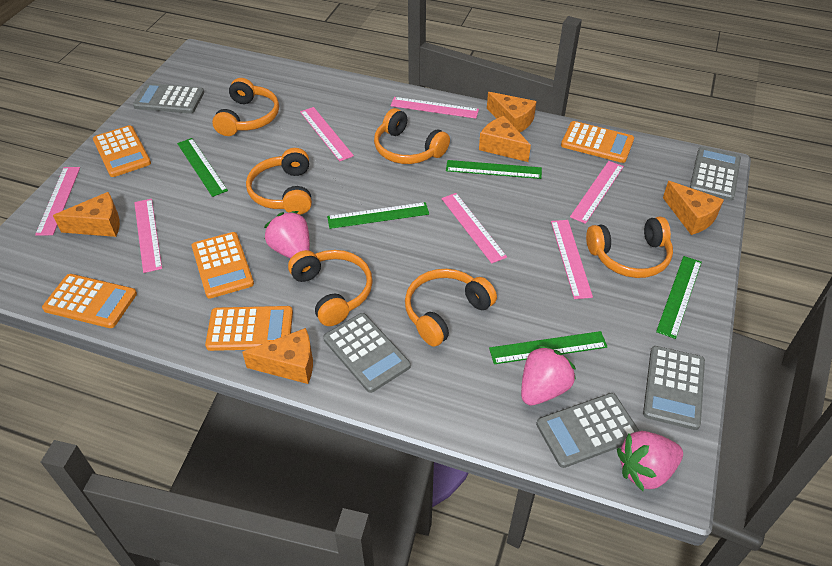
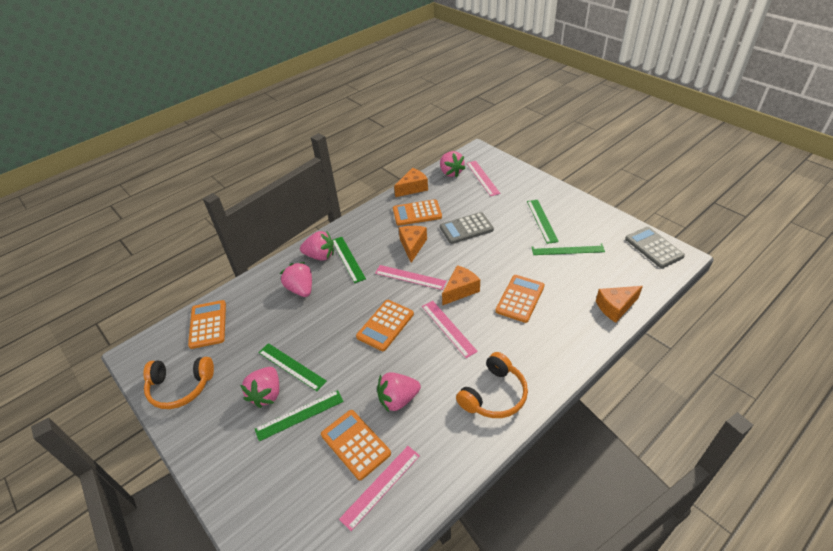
grey calculator: [133,83,204,114] [323,313,411,393] [536,393,639,468] [643,346,705,430] [690,147,741,201] = 5 -> [440,212,494,244] [625,227,685,268] = 2
orange cheese: [53,192,120,237] [242,328,313,384] [479,116,531,162] [487,92,537,133] [663,181,724,235] = 5 -> [394,168,428,197] [399,226,427,263] [442,265,480,306] [596,286,643,323] = 4
orange headphones: [212,78,279,136] [246,148,312,215] [288,250,373,326] [374,108,450,164] [405,269,497,347] [586,217,673,278] = 6 -> [143,357,214,409] [456,352,528,418] = 2
pink ruler: [35,167,80,236] [134,199,162,273] [300,107,354,161] [391,97,479,119] [441,193,507,264] [551,220,593,299] [570,161,624,224] = 7 -> [339,446,420,531] [375,265,447,290] [422,301,478,358] [467,161,500,196] = 4
pink strawberry: [264,211,310,259] [521,345,576,406] [617,431,683,492] = 3 -> [240,367,279,408] [280,262,312,297] [300,231,334,260] [377,372,421,412] [440,151,465,177] = 5

